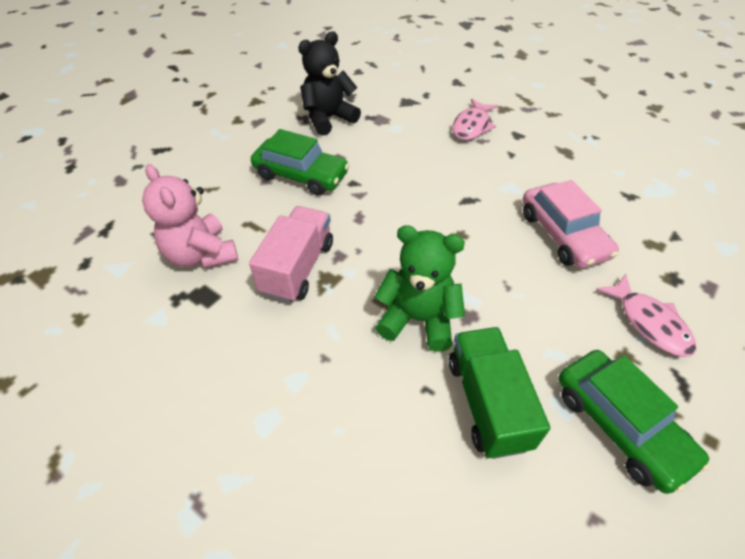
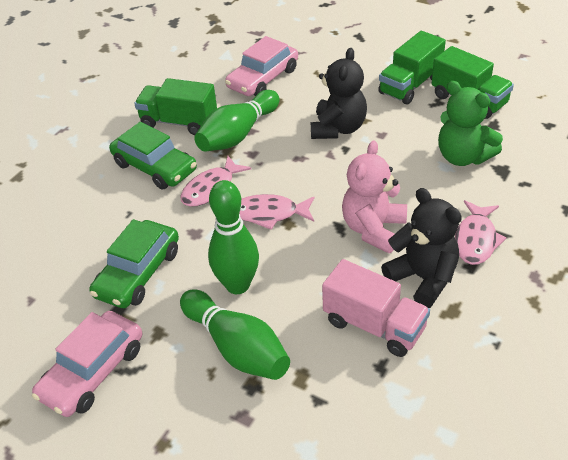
black teddy bear: [298,31,361,136] = 1 -> [311,48,367,139] [381,188,462,308] = 2
green bowling pin: none = 0 -> [180,290,290,380] [194,90,280,152] [208,180,259,294] = 3
green truck: [449,327,550,459] = 1 -> [134,78,217,135] [378,31,446,104] [432,46,514,119] = 3
pink car: [523,180,619,269] = 1 -> [32,311,142,417] [225,36,298,96] = 2
pink fish: [452,99,498,140] [596,274,696,357] = 2 -> [180,156,251,207] [239,194,315,230] [455,200,506,265] = 3

